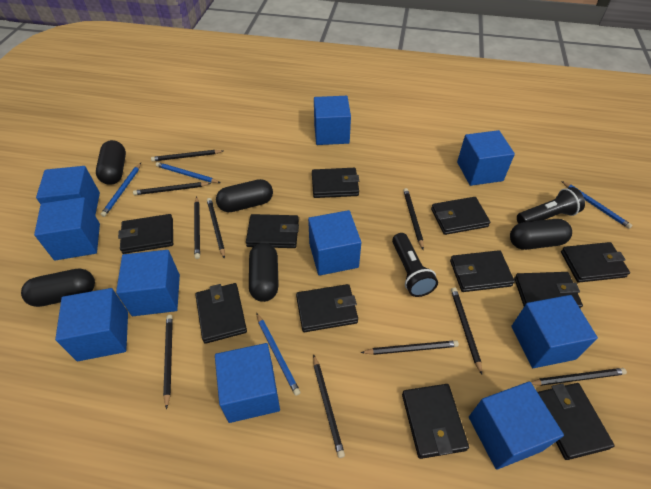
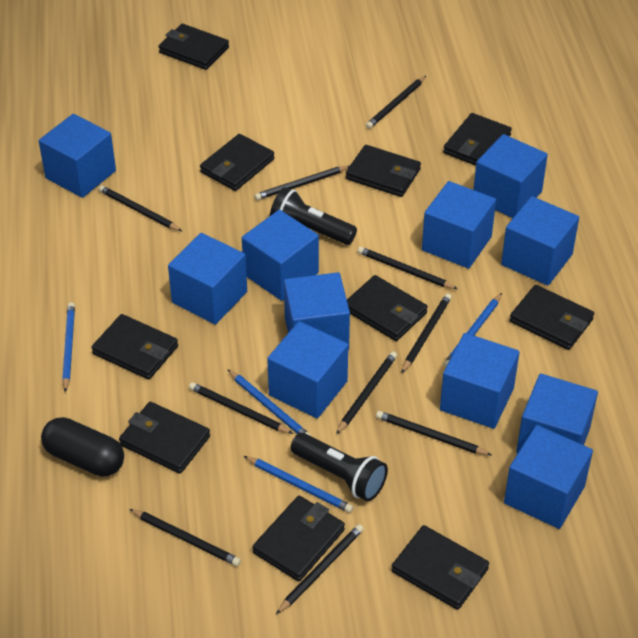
black capsule: [21,268,95,307] [96,140,126,185] [216,179,273,212] [249,243,279,302] [510,219,572,250] = 5 -> [41,417,124,477] = 1
black wallet: [118,214,173,254] [195,283,247,344] [246,214,299,248] [296,284,358,332] [312,168,359,198] [402,384,469,459] [431,197,490,235] [450,250,515,292] [514,272,583,309] [537,383,615,460] [561,242,630,283] = 11 -> [91,314,178,380] [119,402,210,474] [159,24,229,70] [200,134,274,191] [252,496,345,582] [346,145,421,197] [347,275,428,341] [392,525,489,610] [443,113,512,166] [510,285,594,350] = 10
blue cube: [34,197,100,261] [36,166,100,215] [55,288,128,361] [116,250,180,316] [215,343,280,423] [308,210,361,276] [314,96,351,145] [457,130,515,186] [469,381,564,470] [511,295,598,368] = 10 -> [39,114,116,198] [168,233,247,324] [242,210,319,301] [267,321,348,419] [284,272,350,350] [422,181,496,269] [440,333,519,429] [473,134,548,218] [501,196,579,285] [504,425,593,529] [516,373,598,454] = 11

